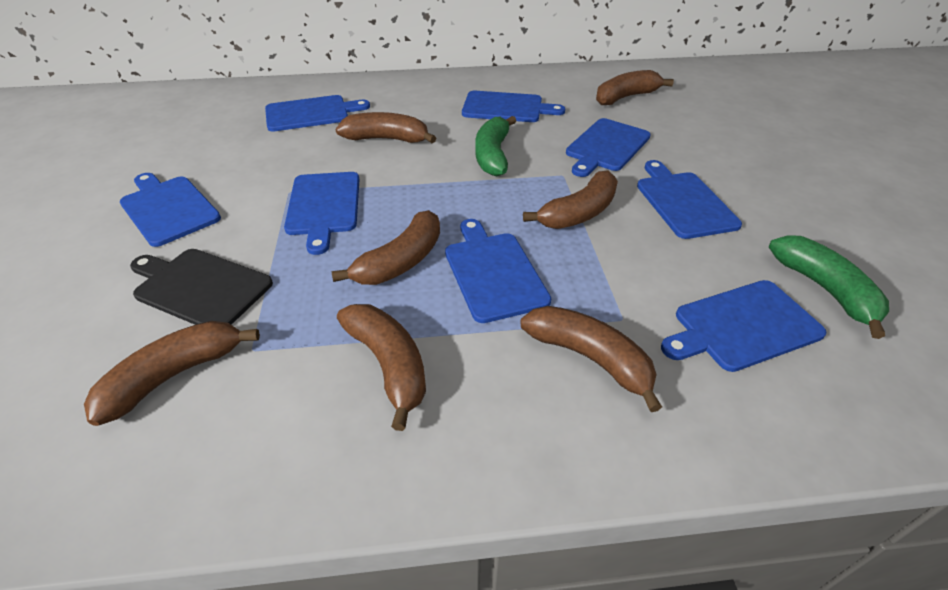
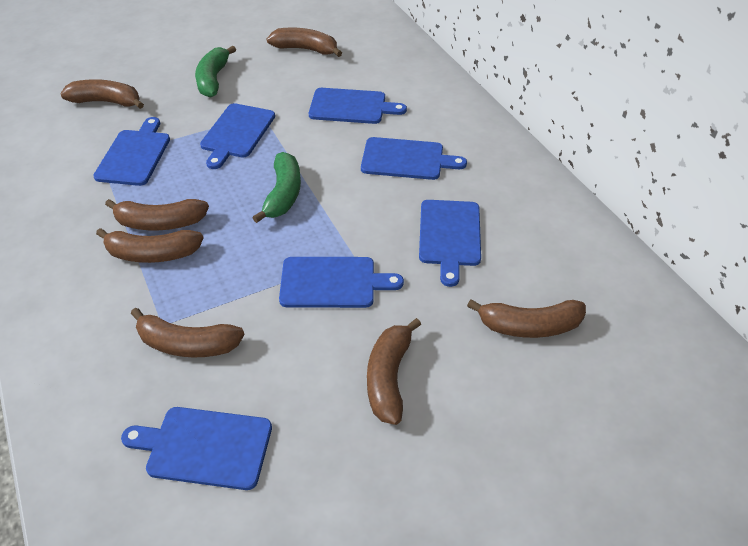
black cutting board: [130,249,273,325] = 1 -> none = 0
blue cutting board: [120,173,221,247] [265,95,370,132] [284,172,360,255] [445,219,551,323] [462,91,565,122] [566,118,651,177] [637,160,742,239] [661,280,827,372] = 8 -> [93,117,170,186] [121,407,272,490] [200,103,275,169] [279,257,404,308] [309,88,407,124] [361,137,467,180] [419,200,481,287] = 7

